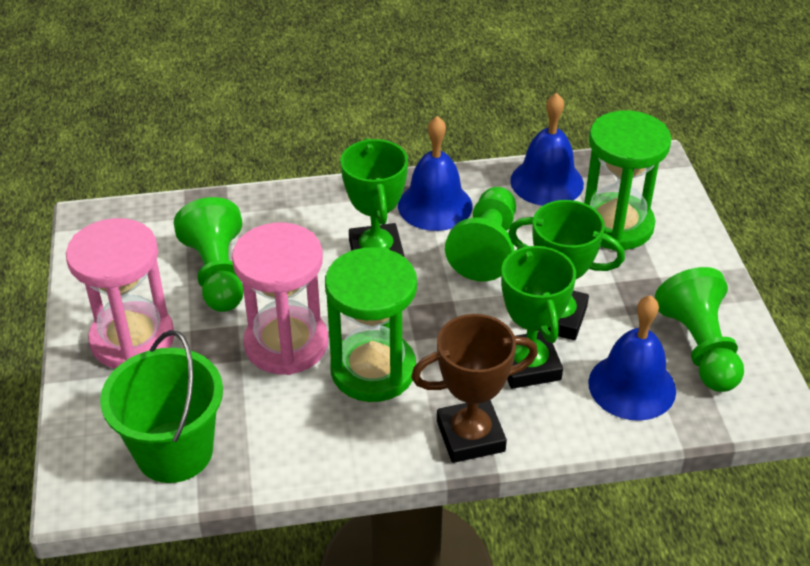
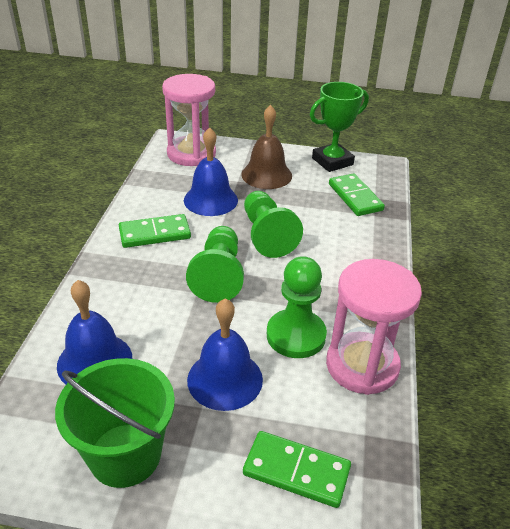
brown bell: none = 0 -> [241,105,292,189] = 1
brown trophy: [411,314,538,463] = 1 -> none = 0
green domino: none = 0 -> [119,214,191,248] [243,431,351,508] [329,173,385,216] = 3
green hourglass: [325,247,417,402] [584,110,671,251] = 2 -> none = 0
green trophy: [341,138,408,257] [501,243,576,389] [508,200,625,340] = 3 -> [310,82,369,172] = 1

